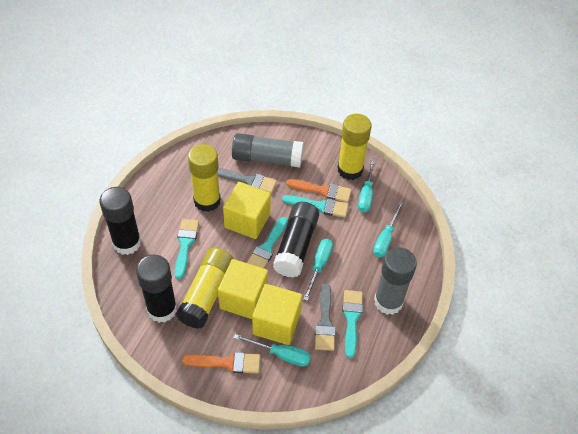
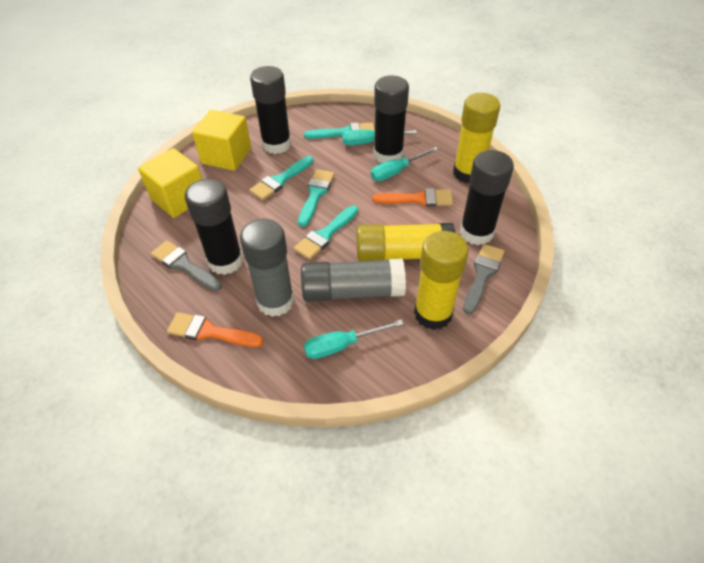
black glue stick: [99,187,141,255] [136,255,177,323] [273,202,319,278] = 3 -> [185,179,243,275] [250,66,291,154] [373,76,409,163] [460,150,514,245] = 4
turquoise screwdriver: [234,334,311,367] [303,239,333,301] [358,158,375,212] [373,202,403,257] = 4 -> [304,319,404,359] [342,129,417,145] [371,147,438,181] = 3
yellow cube: [218,259,268,319] [223,182,271,239] [252,284,302,345] = 3 -> [138,148,202,218] [192,110,251,171] = 2

